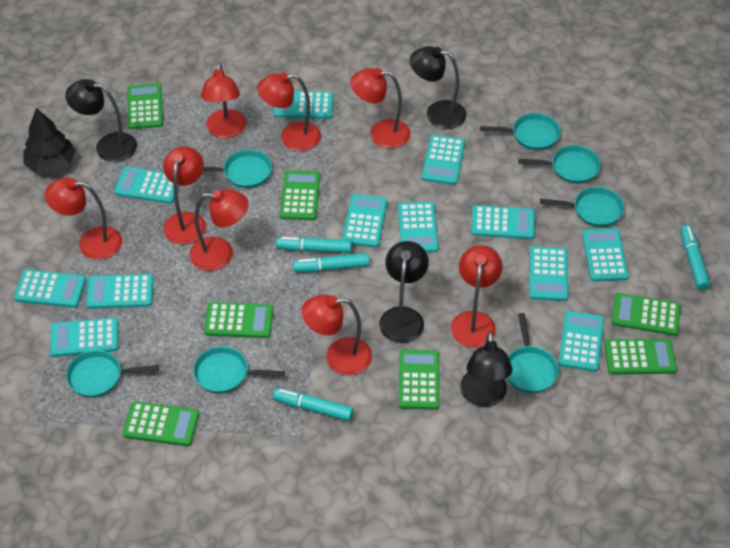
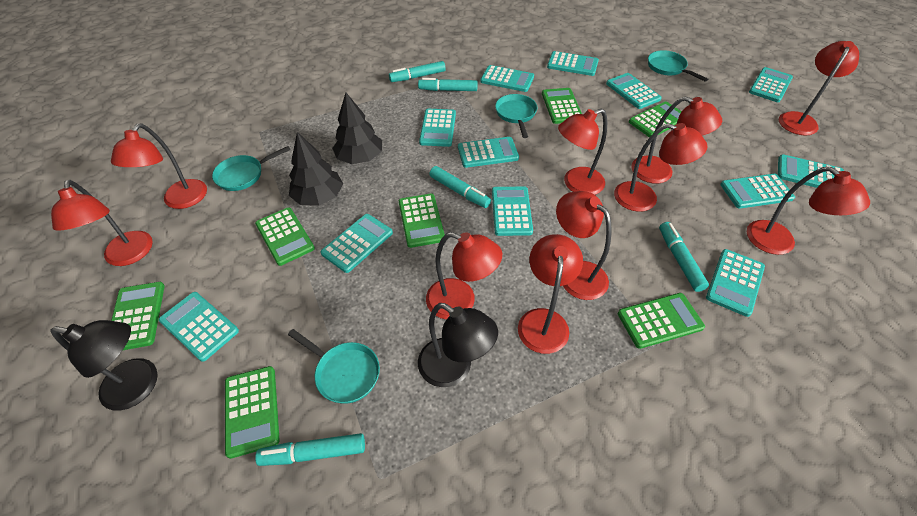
black lamp: [65,79,137,162] [379,241,429,343] [410,46,466,129] [460,331,513,407] = 4 -> [50,320,158,410] [418,303,498,387] = 2
black tree: [23,108,76,173] = 1 -> [289,132,343,206] [332,93,382,164] = 2
red lamp: [45,177,122,260] [163,146,206,245] [189,189,248,271] [201,63,246,138] [257,72,321,151] [301,294,372,375] [350,68,410,149] [451,245,502,348] = 8 -> [51,180,153,266] [111,124,207,209] [426,232,502,320] [518,234,583,354] [556,191,612,300] [558,109,607,195] [614,123,708,212] [631,97,722,184] [747,167,870,255] [779,41,859,135] = 10
turquoise marker: [273,388,353,421] [276,237,352,253] [293,253,370,272] [680,225,710,290] = 4 -> [255,433,365,466] [389,61,446,82] [418,78,478,91] [429,166,491,208] [659,222,709,292] = 5
turquoise pan: [66,350,159,398] [193,346,285,394] [203,149,272,188] [480,113,561,150] [507,313,559,393] [518,145,601,184] [540,187,624,227] = 7 -> [212,146,291,191] [288,329,380,404] [495,94,537,138] [648,50,708,82] = 4

